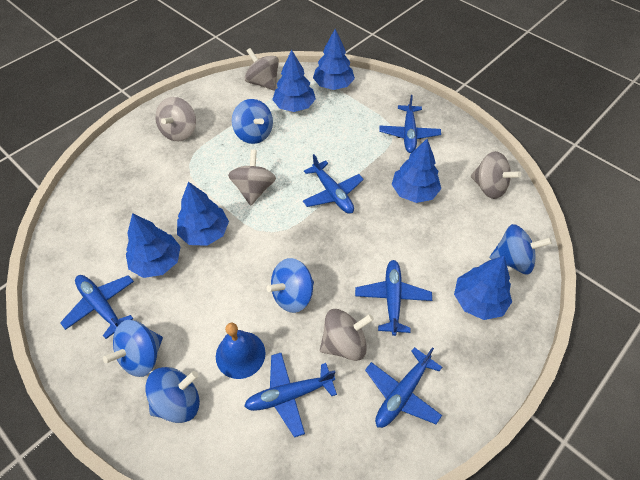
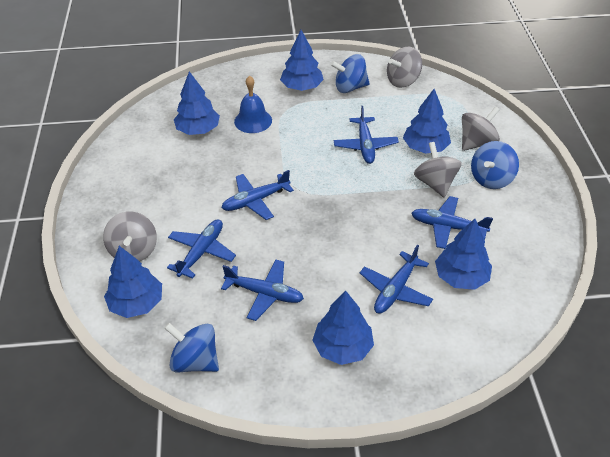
blue spinning top: [103,320,163,377] [145,367,200,423] [232,99,273,144] [266,258,314,313] [490,224,552,275] = 5 -> [164,323,219,373] [331,54,370,93] [471,141,519,189] = 3
grey spinning top: [155,97,196,141] [228,149,276,206] [245,48,279,91] [320,309,374,361] [471,151,521,199] = 5 -> [103,211,157,261] [387,47,422,88] [414,142,462,197] [462,106,500,151] = 4

